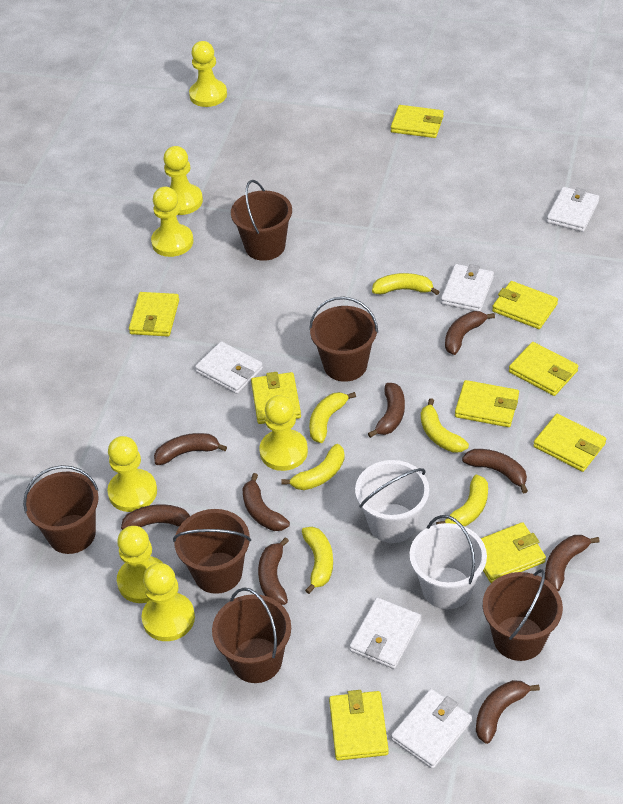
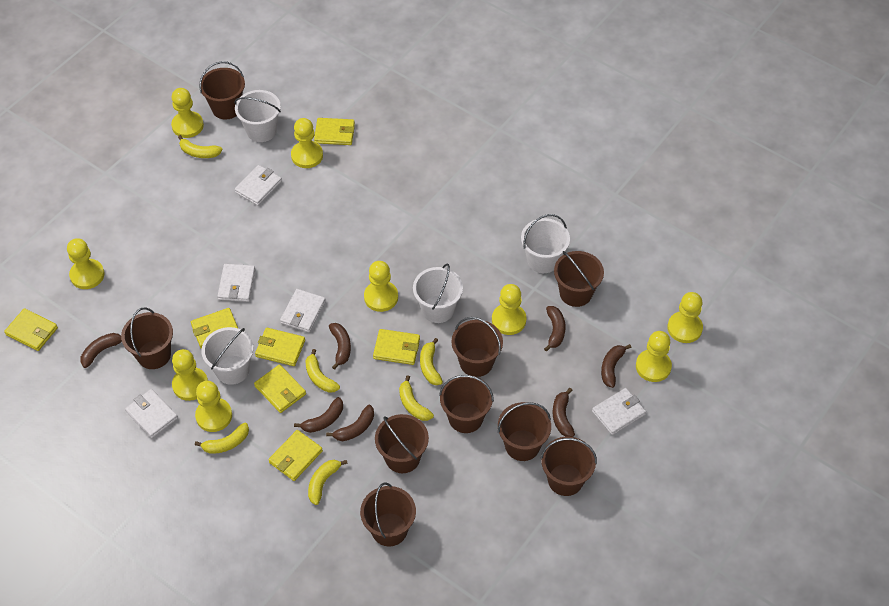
brown banana: [121,504,190,530] [154,433,227,465] [242,473,290,531] [258,537,289,605] [368,383,405,438] [445,311,495,355] [462,449,528,494] [476,680,540,744] [545,535,600,591] = 9 -> [81,333,122,368] [294,397,343,433] [326,405,374,441] [329,323,351,370] [544,306,566,351] [552,388,575,437] [601,344,631,388] = 7
brown bucket: [23,465,99,554] [173,509,251,594] [212,587,291,683] [231,180,292,261] [309,297,378,382] [483,569,563,661] = 6 -> [121,308,173,369] [199,61,245,119] [360,482,416,546] [375,414,429,473] [439,375,494,433] [451,317,503,377] [498,402,551,461] [540,437,597,496] [554,251,604,307] = 9
white bucket: [355,460,429,543] [410,515,487,609] = 2 -> [201,327,253,385] [234,90,281,142] [413,264,463,323] [521,214,570,273] = 4
yellow pawn: [107,436,157,512] [117,526,163,603] [141,563,195,641] [151,187,194,257] [163,146,203,215] [189,41,227,107] [259,395,308,471] = 7 -> [67,238,105,289] [171,88,204,138] [172,349,208,401] [195,381,232,432] [291,118,323,168] [364,261,398,312] [492,284,527,335] [636,331,672,382] [667,292,703,343] = 9
yellow wallet: [129,292,179,336] [251,372,301,424] [329,690,389,761] [391,105,444,138] [455,380,519,427] [481,522,546,583] [492,281,558,329] [509,342,578,396] [533,414,606,472] = 9 -> [4,308,58,351] [191,308,238,349] [254,364,306,413] [255,328,305,366] [268,430,323,481] [314,118,355,145] [373,329,420,365] = 7

